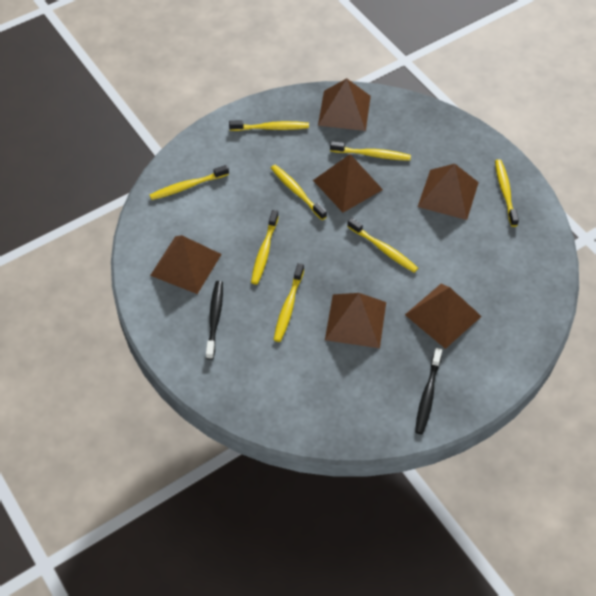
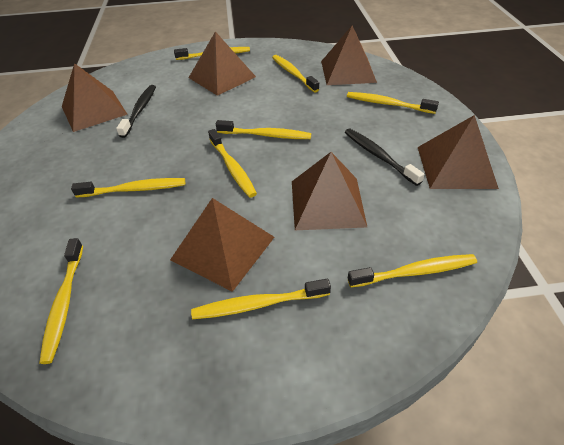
yellow toothbrush: [150,165,229,200] [229,120,309,131] [251,210,279,285] [271,165,327,220] [274,263,304,342] [330,141,411,161] [347,218,418,273] [495,159,519,227] = 8 -> [39,238,83,364] [71,178,185,198] [174,47,250,60] [191,279,331,319] [208,129,257,198] [216,120,311,139] [272,55,319,92] [347,92,439,114] [348,254,477,288] = 9

